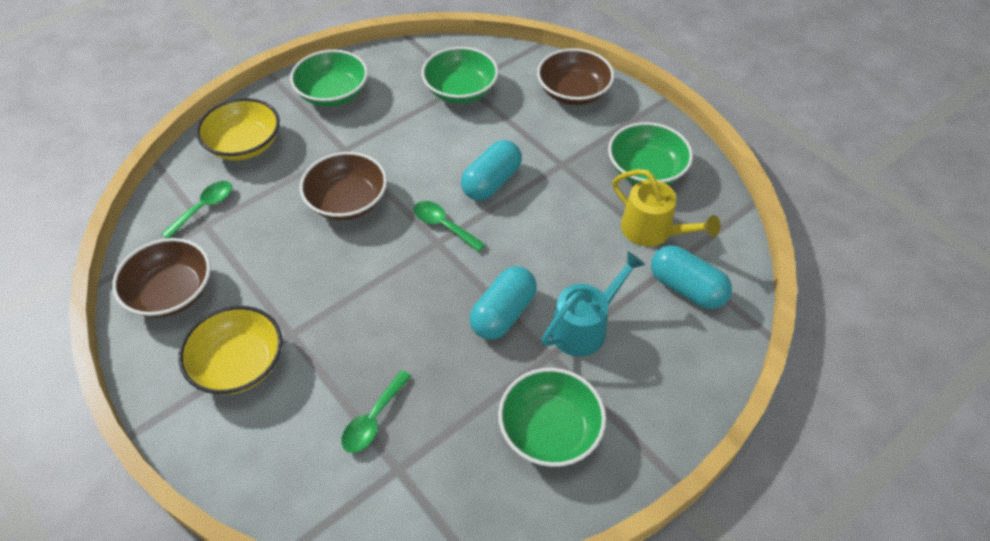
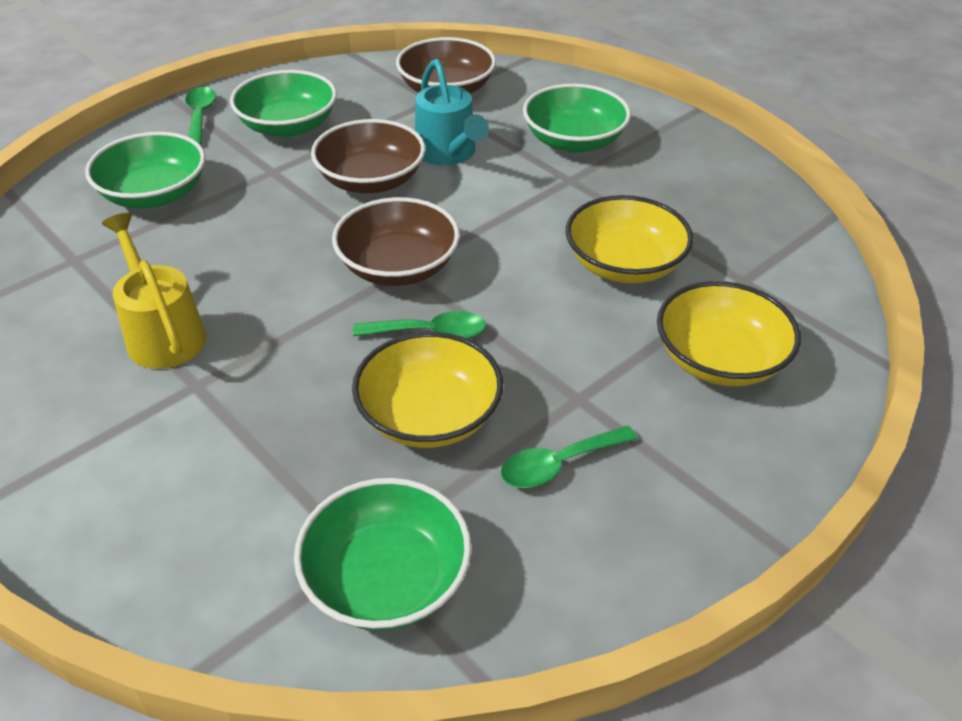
turquoise capsule: [461,140,522,201] [469,266,537,340] [651,245,732,309] = 3 -> none = 0
yellow bowl: [179,306,282,395] [196,98,280,160] = 2 -> [352,332,503,448] [566,195,693,283] [657,281,801,386] = 3

